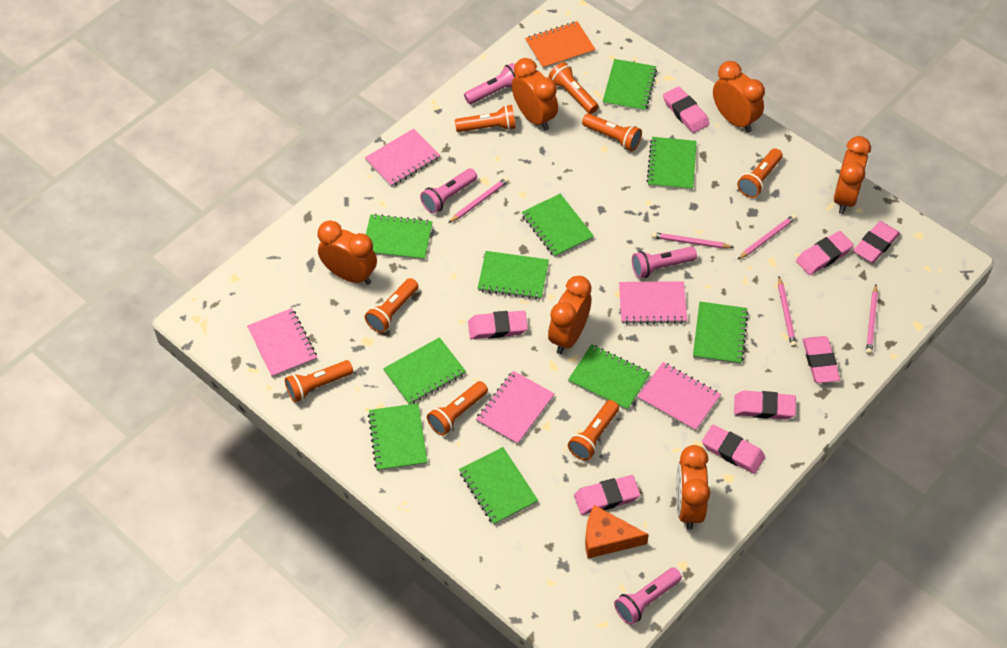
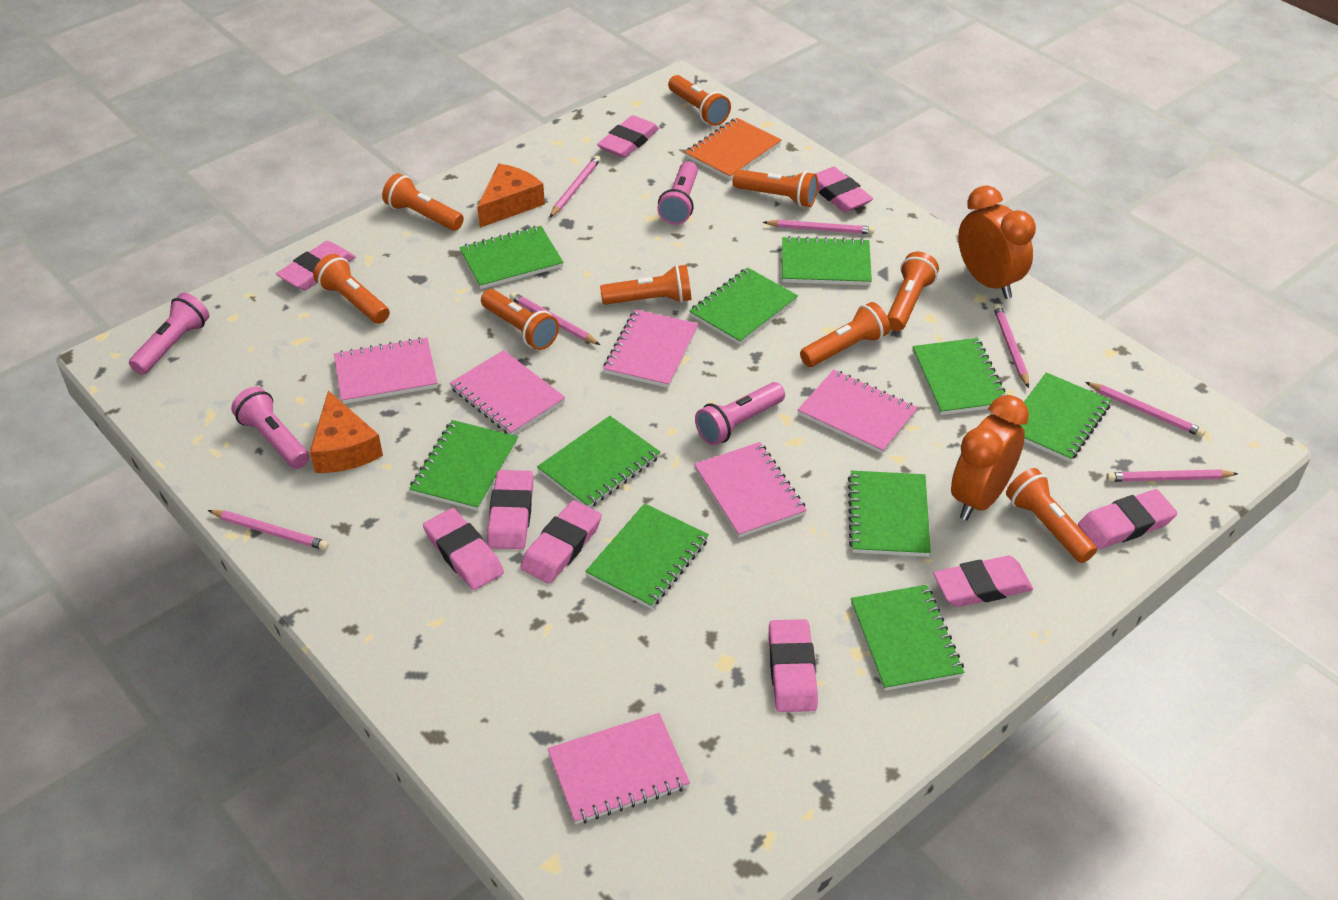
orange cheese: [585,505,649,558] = 1 -> [310,391,383,473] [477,164,545,228] = 2
orange clock: [318,220,377,285] [512,58,558,131] [548,276,591,354] [676,445,710,530] [713,61,765,132] [834,136,871,214] = 6 -> [951,395,1029,520] [958,185,1036,299] = 2
orange flashlight: [285,360,353,402] [365,278,418,333] [427,381,488,436] [455,105,516,132] [549,62,599,114] [568,400,619,461] [582,113,642,151] [737,148,783,198] = 8 -> [313,254,390,324] [382,173,464,231] [481,289,559,350] [600,265,692,305] [668,75,731,126] [733,169,818,207] [800,302,890,367] [887,252,939,331] [1006,468,1097,563] = 9
pink eraser: [468,311,528,339] [574,475,640,515] [663,86,709,133] [702,425,765,474] [734,390,796,420] [796,231,854,275] [803,336,840,383] [853,221,900,263] = 8 -> [276,241,356,290] [423,508,504,590] [487,470,533,549] [520,500,602,584] [597,115,659,158] [769,619,818,712] [816,167,873,212] [933,556,1033,607] [1078,489,1177,549] = 9
pink notebook: [247,308,317,378] [365,129,440,187] [476,371,555,445] [619,281,687,324] [637,362,721,431] = 5 -> [334,337,438,404] [450,350,565,435] [547,713,690,824] [603,309,698,388] [694,442,807,538] [798,370,918,454] = 6
pink pencil: [448,177,509,223] [652,232,733,248] [737,214,796,260] [778,277,797,347] [866,284,878,355] = 5 -> [208,510,329,550] [510,292,600,345] [550,155,601,217] [763,220,875,234] [993,304,1029,388] [1085,382,1206,437] [1106,469,1238,482] = 7

